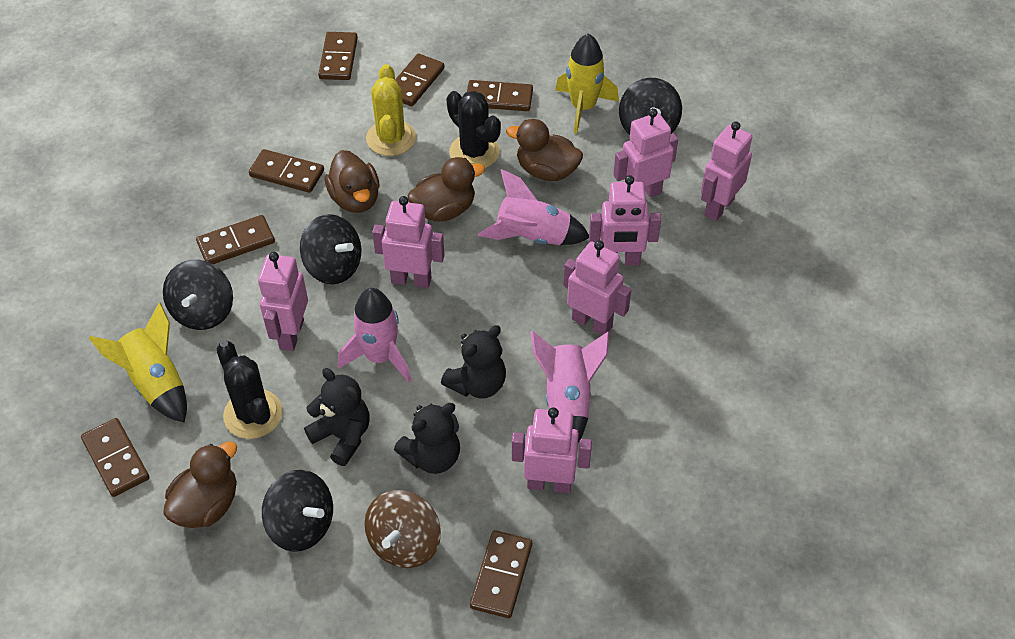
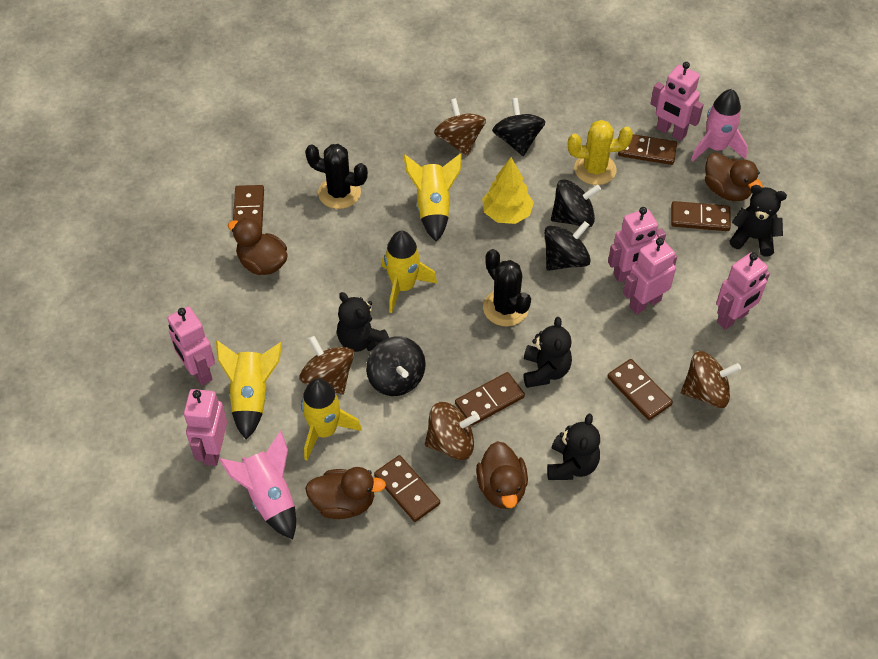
black teddy bear: [304,368,370,466] [394,403,460,474] [441,325,506,398] = 3 -> [337,292,389,352] [523,317,572,388] [547,414,600,480] [730,185,787,257] = 4
brown domino: [81,418,149,497] [196,215,275,264] [249,149,324,193] [318,32,358,80] [395,53,444,106] [467,80,533,111] [470,530,532,618] = 7 -> [233,185,264,229] [374,455,440,522] [455,372,525,426] [607,359,673,420] [618,134,677,165] [671,201,731,231] = 6
brown spinning top: [364,490,441,568] = 1 -> [300,336,354,395] [425,402,480,460] [434,98,486,156] [681,351,741,408] = 4
pink robot: [258,252,308,351] [372,196,444,288] [512,407,592,493] [563,240,631,335] [589,175,661,265] [613,108,678,197] [701,122,752,221] = 7 -> [167,306,215,385] [184,389,227,466] [608,207,666,282] [623,238,677,314] [650,62,704,141] [716,253,770,330] = 6
pink rocket: [338,288,411,382] [478,169,589,245] [531,331,609,443] = 3 -> [219,431,296,539] [691,89,748,162] = 2
yellow rocket: [89,302,187,423] [555,33,619,134] = 2 -> [216,340,282,440] [301,378,362,460] [382,231,437,313] [403,153,462,242] = 4
yellow tree: none = 0 -> [482,157,534,224] = 1

